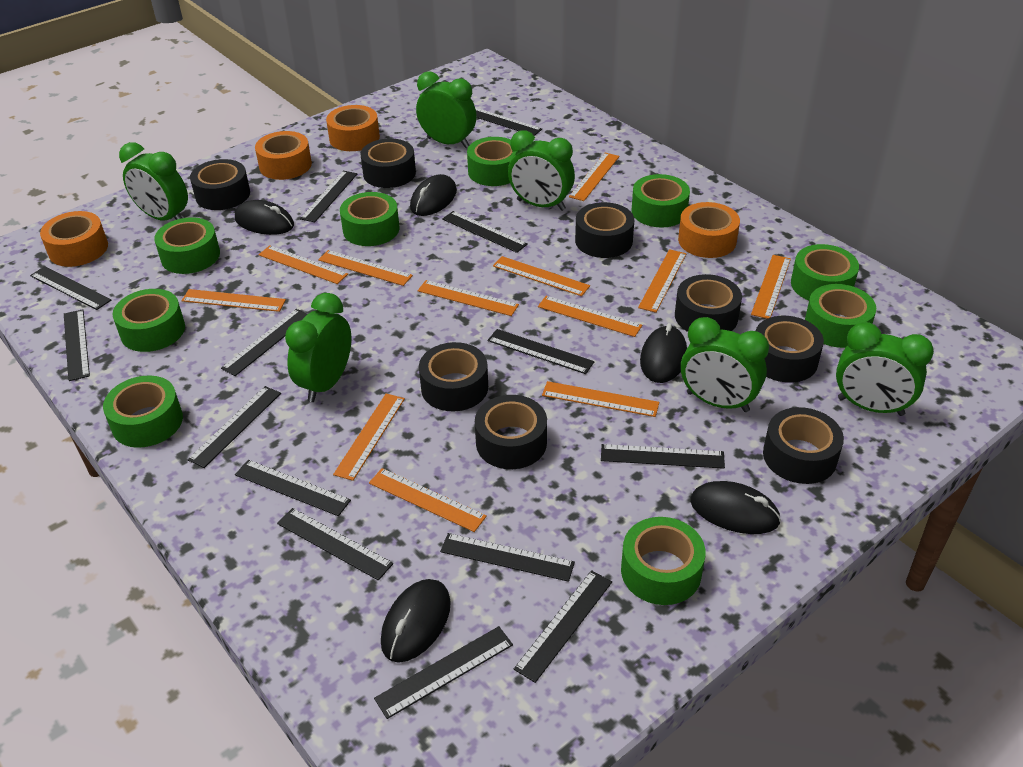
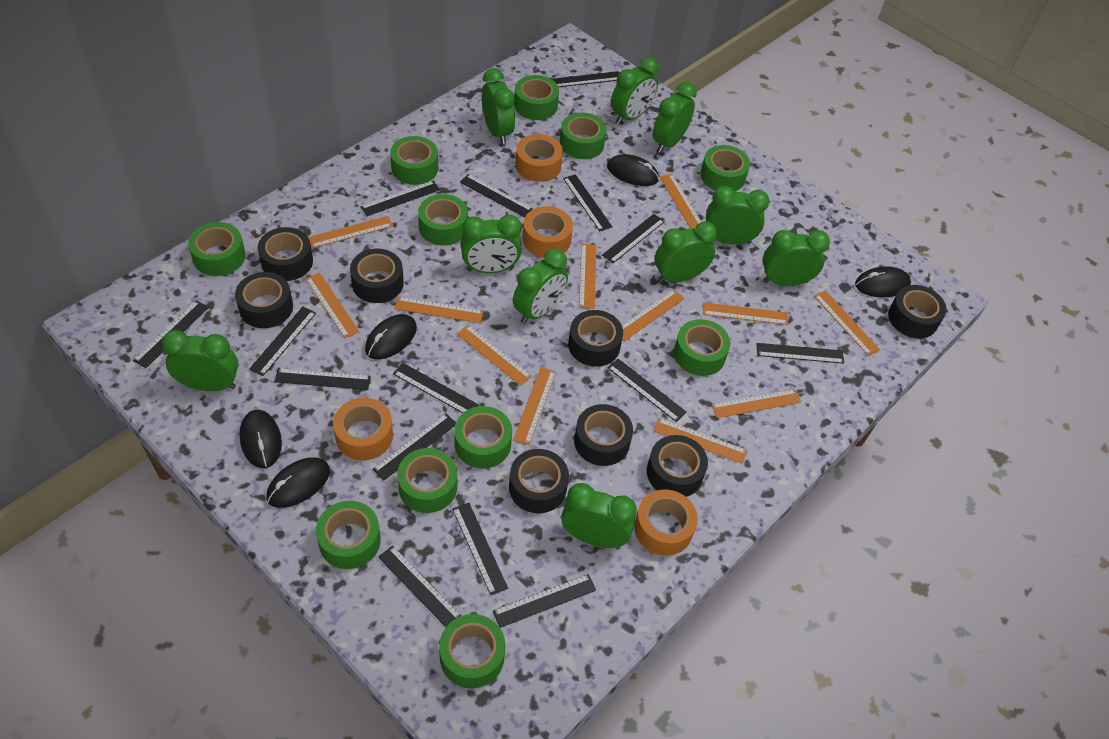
black ruler: [30,266,111,310] [64,309,90,381] [187,386,281,468] [221,309,307,376] [235,460,351,516] [277,508,393,581] [300,171,357,222] [374,626,513,719] [440,533,575,582] [442,211,528,253] [475,108,542,136] [488,329,594,374] [514,570,612,683] [601,444,725,469] = 14 -> [133,300,209,368] [249,307,316,376] [275,368,371,390] [360,181,440,216] [373,413,456,480] [378,545,462,627] [393,363,479,413] [452,503,508,595] [460,174,533,217] [493,574,596,628] [552,71,619,87] [563,174,612,231] [602,214,665,263] [607,359,687,422] [756,343,844,364] = 15
green clock: [119,142,188,220] [285,293,351,402] [416,71,477,148] [508,130,575,211] [681,317,769,412] [836,322,934,416] = 6 -> [162,330,238,391] [461,215,522,273] [482,68,515,145] [513,249,568,324] [561,483,637,548] [611,57,659,124] [653,82,697,153] [655,221,717,283] [706,186,769,244] [763,230,830,286] = 10
green tape: [103,375,183,448] [112,289,185,352] [154,217,220,274] [340,192,399,246] [467,137,517,186] [621,517,706,605] [632,174,690,227] [791,244,859,301] [805,284,876,348] = 9 -> [188,222,246,276] [316,501,381,569] [390,136,438,185] [397,448,457,513] [418,194,468,246] [439,614,505,688] [454,406,512,469] [514,75,559,120] [560,113,607,159] [674,319,730,376] [700,145,750,191] = 11

